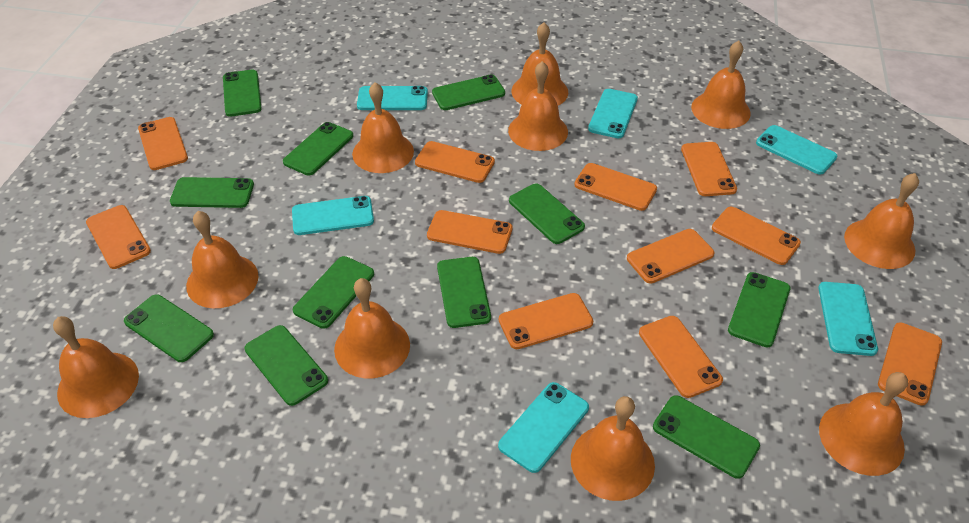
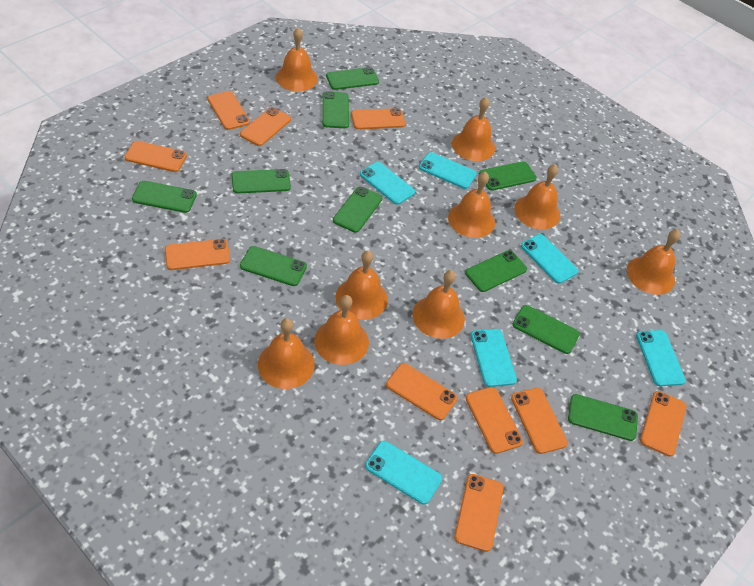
green phone: [124,294,214,362] [170,177,254,208] [223,70,262,117] [244,325,328,406] [283,122,353,176] [293,256,374,329] [432,74,505,110] [437,257,491,328] [509,184,585,244] [653,395,760,479] [728,272,790,347] = 11 -> [132,181,197,213] [231,169,291,193] [240,246,307,286] [322,91,349,128] [326,67,379,90] [333,186,382,233] [465,250,527,292] [479,161,537,191] [513,305,580,354] [568,394,638,441] = 10
orange bell: [53,316,139,418] [186,211,259,308] [334,278,410,378] [352,82,414,173] [508,61,568,151] [512,22,568,106] [571,396,655,501] [691,41,751,129] [819,372,908,476] [844,173,919,269] = 10 -> [258,318,315,389] [276,27,318,92] [314,295,369,365] [335,251,388,319] [413,270,465,339] [448,172,495,238] [452,97,495,161] [514,164,560,229] [627,230,680,295] = 9
orange phone: [86,205,151,269] [138,117,188,170] [415,141,495,183] [427,210,512,254] [499,293,593,349] [574,163,657,211] [627,229,714,283] [639,316,723,398] [681,142,737,196] [712,207,801,265] [878,322,942,406] = 11 -> [124,141,187,172] [165,239,230,270] [208,91,250,130] [240,107,291,146] [351,108,406,130] [386,363,458,420] [454,474,504,552] [466,387,523,454] [511,388,568,454] [640,391,687,457] = 10

